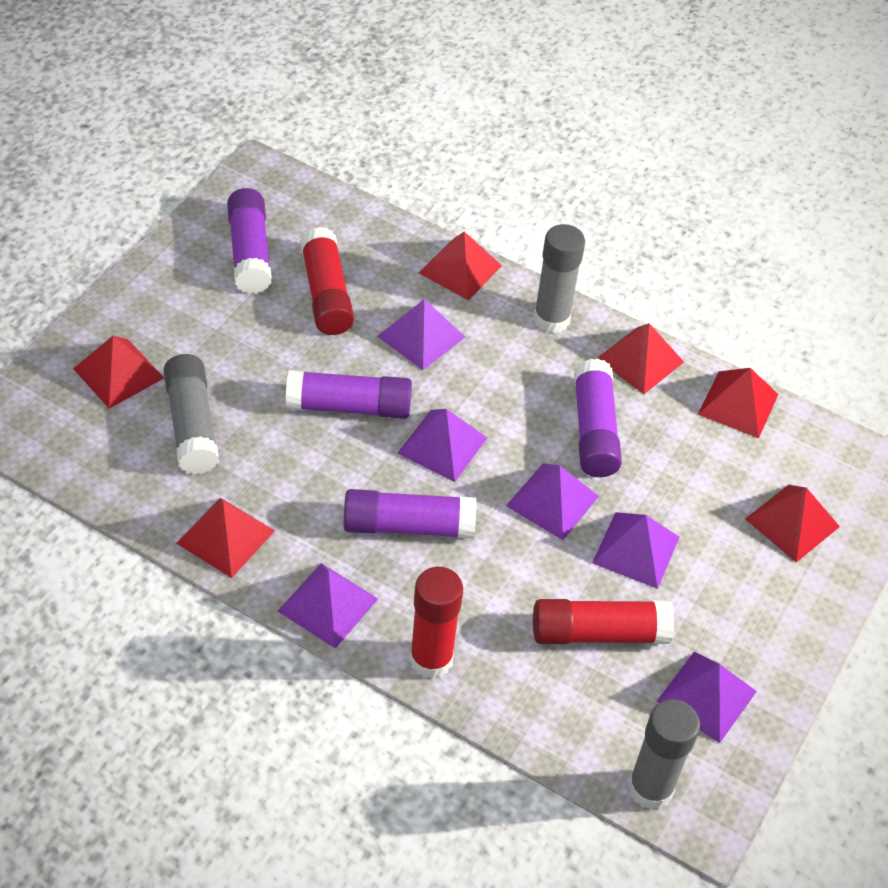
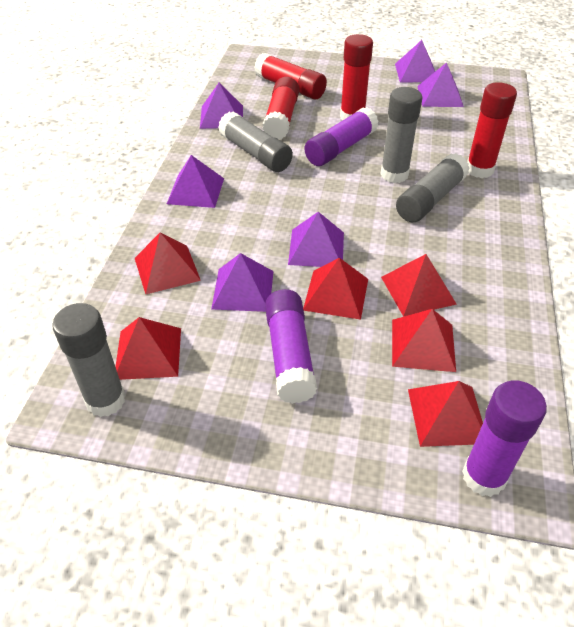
grey glue stick: [163,354,219,474] [533,224,585,333] [628,699,700,810] = 3 -> [52,303,126,417] [218,112,293,172] [380,87,423,183] [396,153,470,222] = 4
purple glue stick: [227,188,272,294] [286,370,412,419] [343,489,476,539] [574,359,622,477] = 4 -> [265,289,317,404] [304,107,379,166] [462,380,547,497] = 3
red glue stick: [300,227,354,335] [410,567,463,679] [533,599,674,644] = 3 -> [254,53,327,100] [262,77,299,139] [340,34,373,120] [467,82,517,178] = 4

